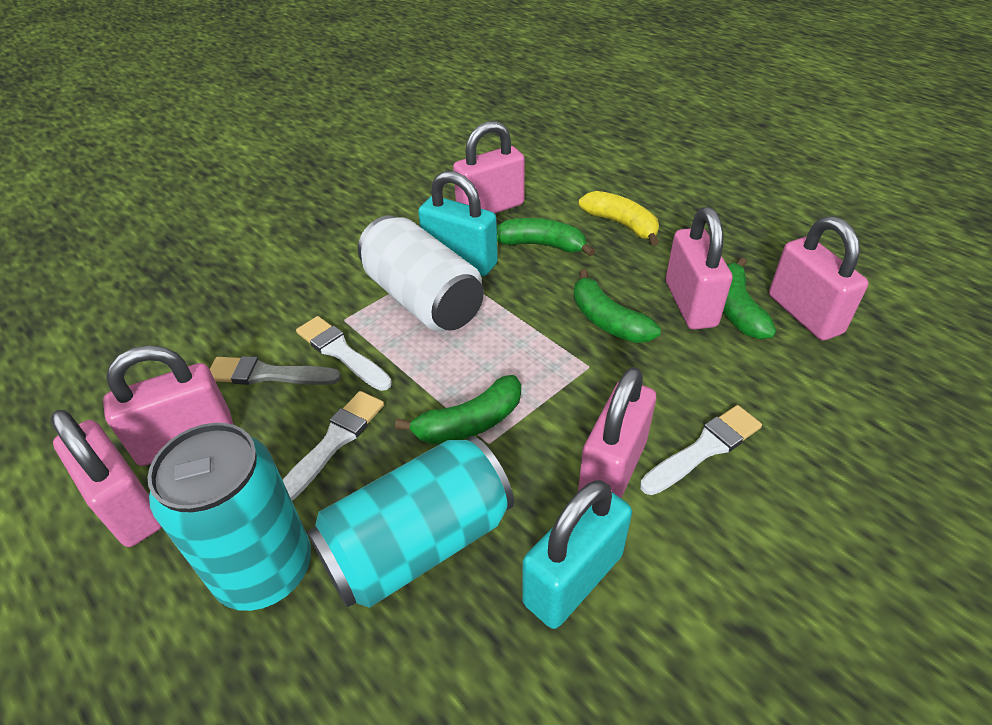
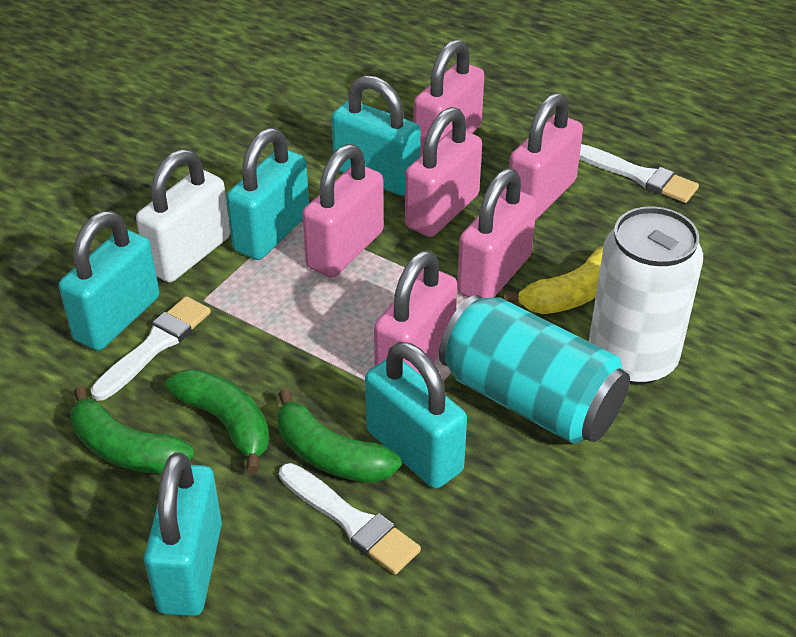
green banana: [395,375,521,444] [497,218,595,256] [574,270,661,343] [723,257,776,339] = 4 -> [71,386,194,474] [166,368,270,473] [277,389,401,483] = 3
grey brush: [210,356,341,385] = 1 -> none = 0
turquoise can: [147,423,311,611] [307,436,514,608] = 2 -> [439,295,630,444] = 1
turquoise padlock: [418,171,498,276] [522,480,632,629] = 2 -> [59,211,159,351] [144,452,222,616] [226,128,309,260] [331,75,421,196] [365,342,467,489] = 5
white padlock: none = 0 -> [136,149,230,282] = 1

